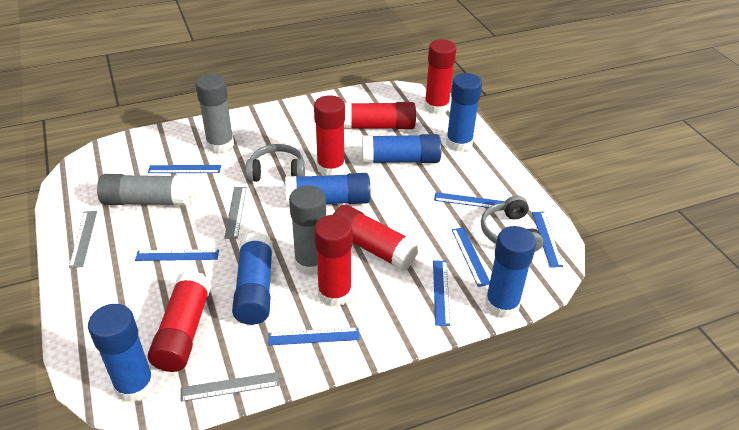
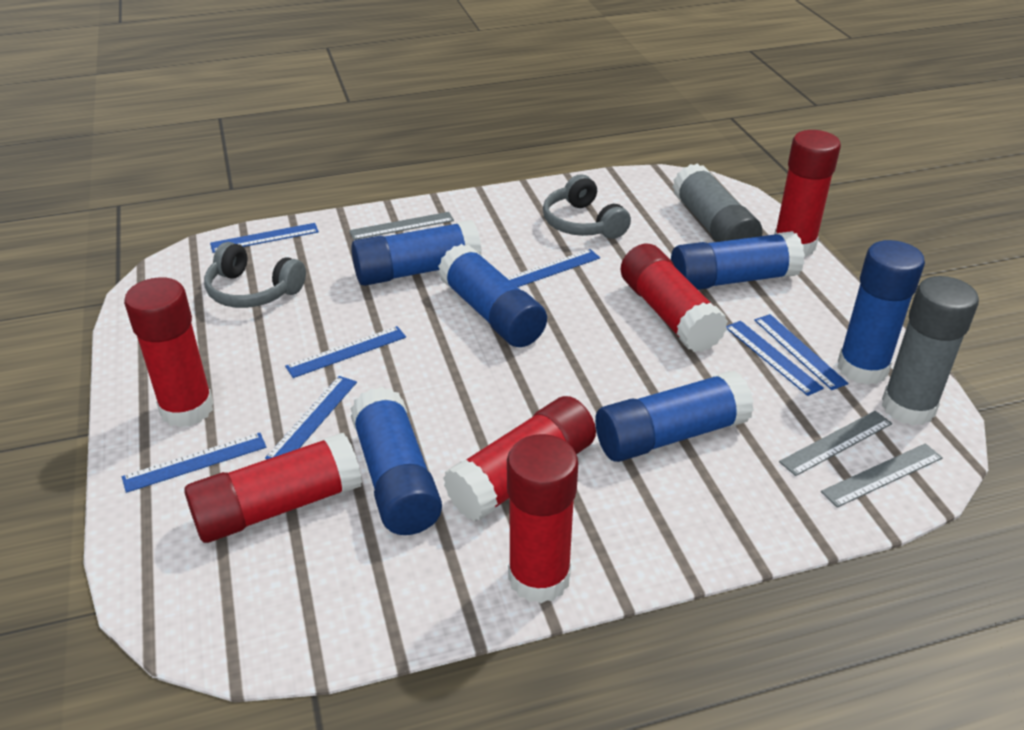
grey glue stick: [97,174,190,206] [195,74,234,153] [289,186,326,275] = 3 -> [672,163,763,242] [882,276,979,425] = 2

